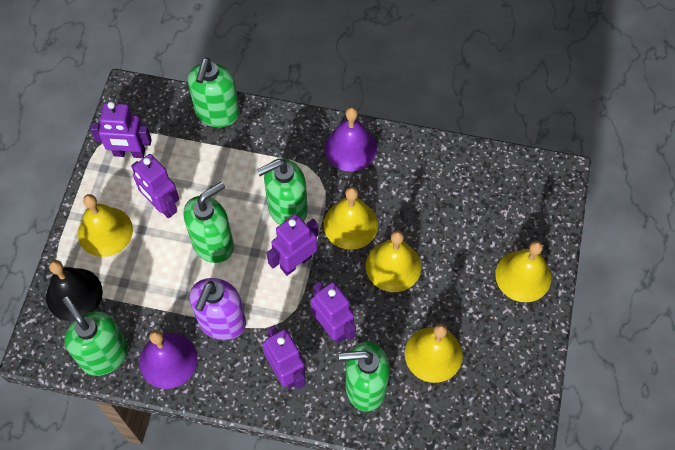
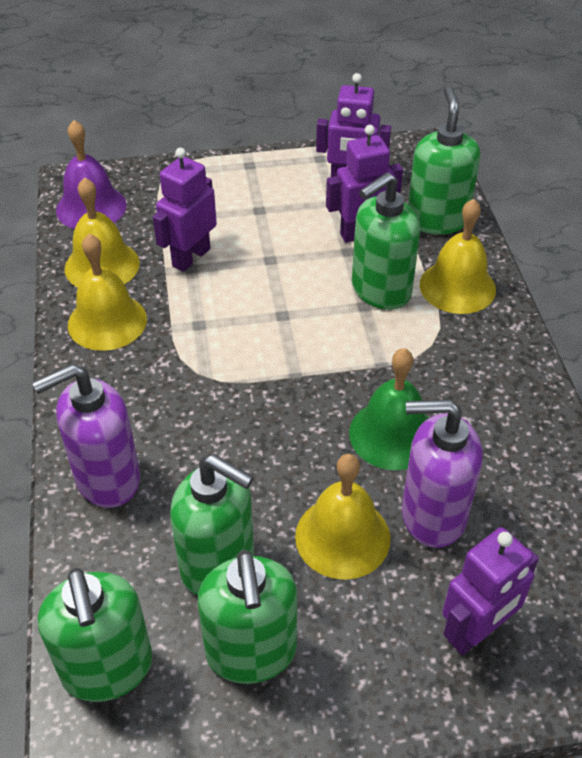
black bell: [46,260,103,321] = 1 -> none = 0
green bell: none = 0 -> [349,348,429,470] = 1
purple bell: [139,330,197,389] [324,107,377,172] = 2 -> [56,120,127,229] = 1
purple robot: [90,102,152,158] [131,154,179,219] [262,326,305,389] [267,214,319,276] [310,281,356,343] = 5 -> [153,148,217,272] [316,73,391,177] [326,125,403,243] [442,527,539,655] = 4
purple soap dispenser: [190,278,246,340] = 1 -> [32,364,140,508] [402,399,483,548] = 2
yellow bell: [78,194,133,257] [324,187,378,250] [366,230,421,292] [405,324,463,383] [495,241,551,302] = 5 -> [64,177,140,288] [68,234,147,351] [295,454,391,580] [420,199,496,314] = 4

